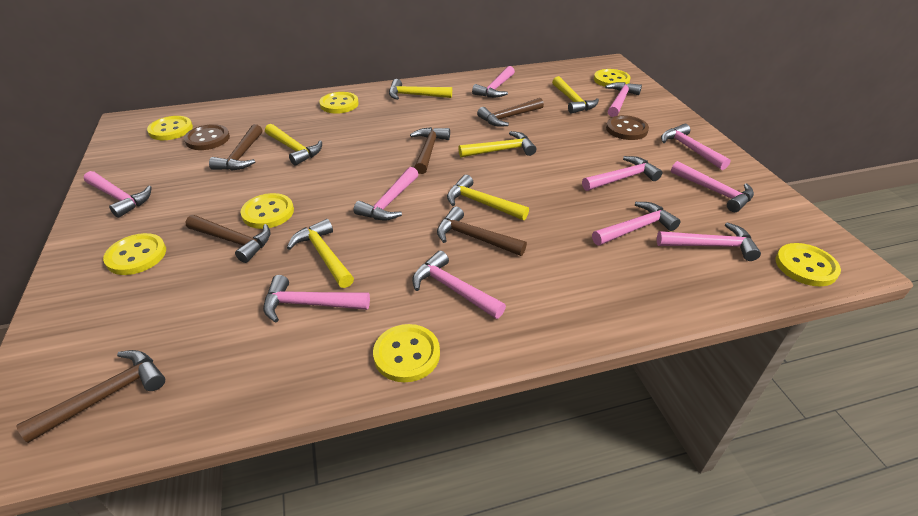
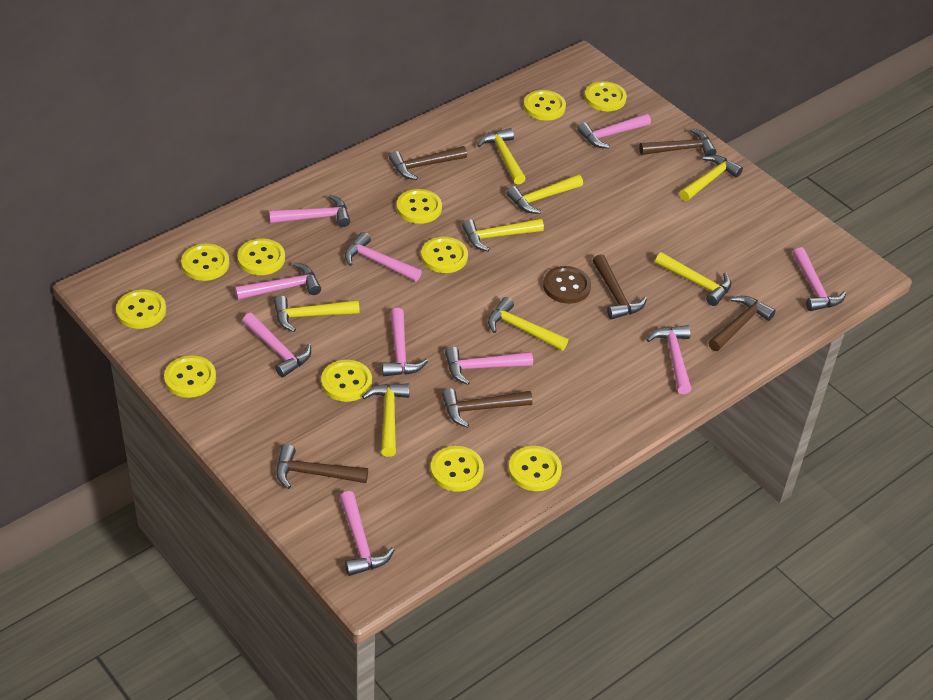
brown button: [184,124,230,150] [606,115,649,140] = 2 -> [543,266,591,304] = 1
pink hammer: [84,171,152,218] [263,275,370,323] [354,167,419,221] [412,251,506,319] [472,66,515,98] [582,156,662,191] [592,202,680,245] [605,82,642,117] [657,223,761,261] [661,124,730,170] [671,161,754,212] = 11 -> [235,262,321,300] [242,313,311,378] [269,195,350,227] [339,491,394,576] [345,232,422,282] [382,308,428,376] [445,347,533,385] [577,114,651,149] [646,325,692,394] [793,247,846,311] = 10
yellow button: [103,233,166,275] [147,116,193,140] [240,193,294,229] [319,92,359,114] [373,324,440,382] [594,69,631,87] [775,243,841,286] = 7 -> [116,289,166,329] [164,355,216,398] [181,243,230,281] [237,238,285,275] [321,360,372,402] [397,189,442,224] [421,237,468,273] [431,446,484,492] [508,446,562,491] [524,90,566,121] [585,81,627,111] = 11
yellow hammer: [265,124,322,166] [287,219,354,288] [389,79,452,100] [447,175,529,220] [458,131,536,157] [552,76,599,114] = 6 -> [274,296,360,332] [362,383,410,457] [462,218,544,252] [477,128,526,185] [488,297,568,351] [507,174,583,214] [655,252,732,306] [679,155,743,201] = 8

